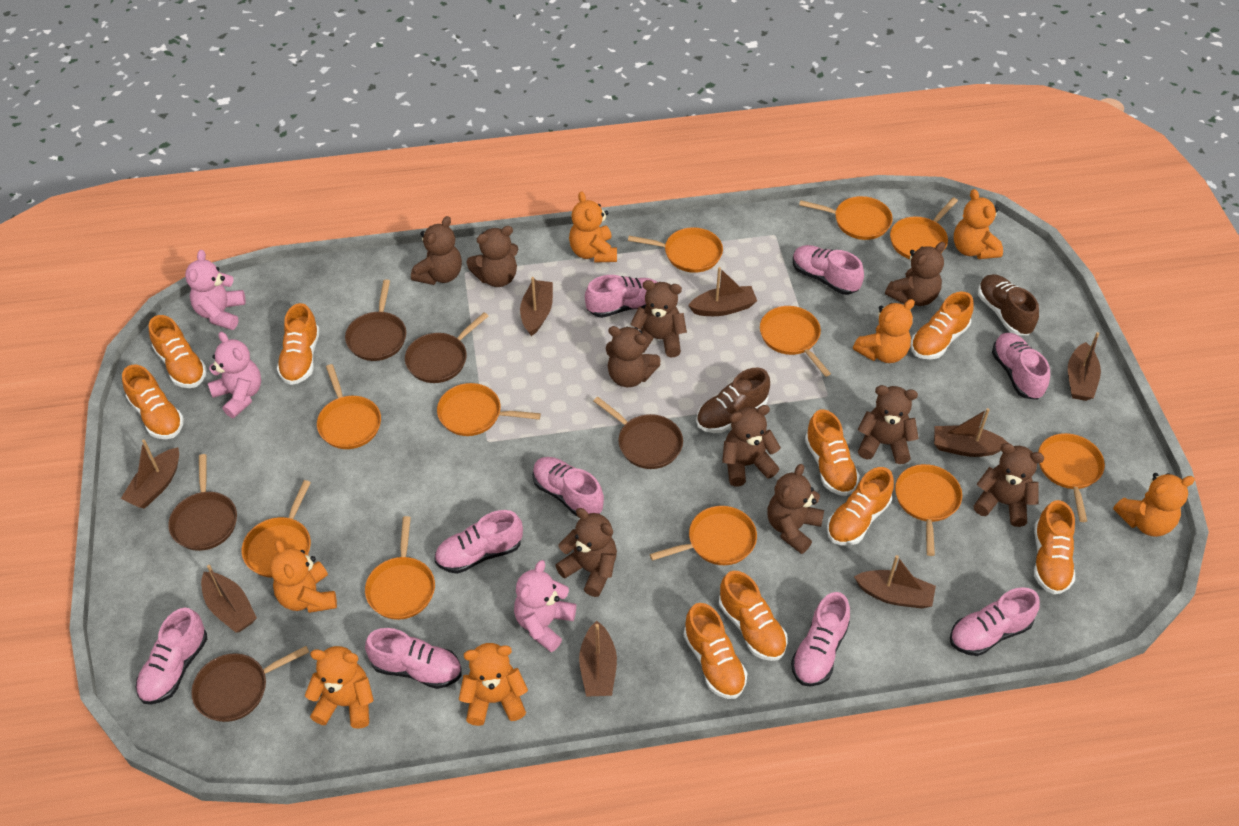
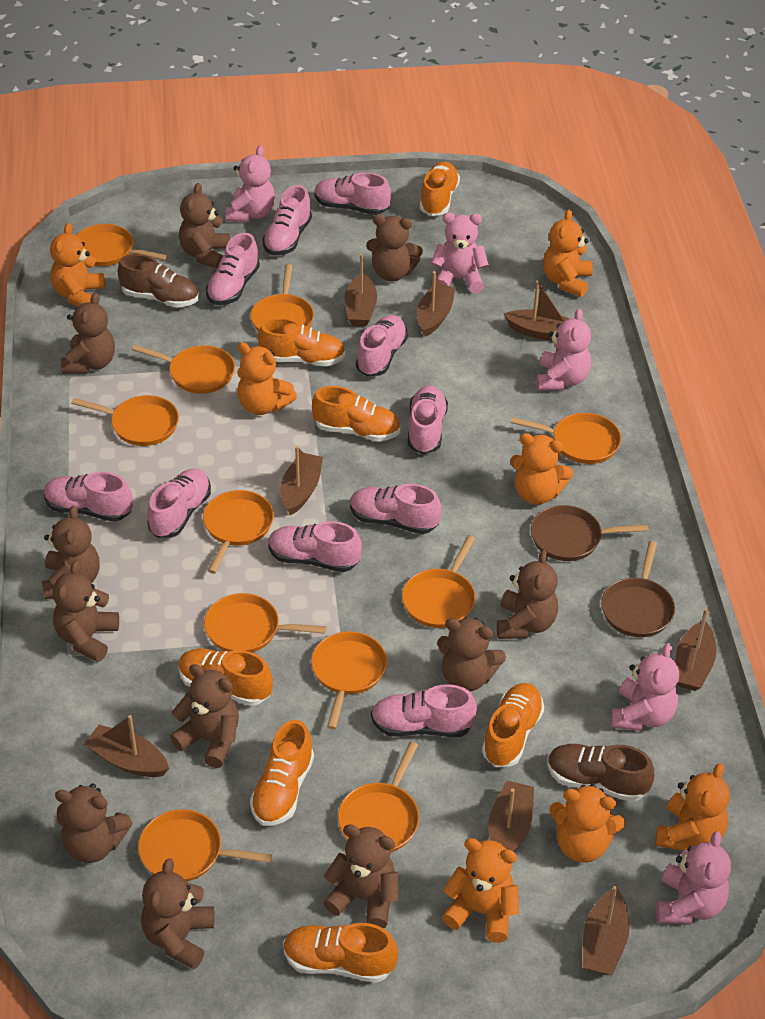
brown pan: [168,454,237,551] [191,646,309,722] [345,279,406,361] [405,312,488,383] [594,397,683,469] = 5 -> [531,505,648,561] [601,541,675,637] = 2
brown teddy bear: [411,216,462,285] [466,226,518,287] [555,508,617,597] [606,326,661,387] [630,280,687,357] [722,405,781,486] [767,464,824,554] [858,385,919,464] [885,242,945,306] [973,443,1044,527] = 10 -> [42,506,100,599] [53,561,119,662] [55,784,132,863] [61,292,115,374] [141,858,214,969] [170,664,239,768] [179,183,230,269] [323,824,399,928] [366,214,423,281] [437,618,506,691] [497,550,558,639] = 11
orange shoe: [122,365,184,439] [149,315,207,388] [277,303,320,385] [683,603,747,699] [719,571,788,661] [805,409,860,496] [827,467,894,546] [911,292,974,359] [1034,500,1075,595] = 9 -> [178,648,273,706] [250,720,314,826] [258,318,345,366] [283,923,398,982] [312,386,400,442] [420,162,460,216] [482,683,544,767] = 7
pink shoe: [136,607,207,704] [365,628,461,689] [434,510,523,574] [533,457,604,517] [585,275,657,318] [791,592,850,687] [793,245,864,295] [950,587,1040,656] [992,333,1050,400] = 9 -> [44,472,133,522] [147,468,211,538] [206,233,260,305] [262,185,312,255] [268,521,362,572] [315,172,391,215] [350,484,442,534] [356,315,408,376] [371,684,477,737] [408,385,448,454] = 10
pink teddy bear: [185,250,246,330] [208,332,261,418] [514,560,576,652] = 3 -> [226,146,275,222] [431,212,489,293] [537,309,591,391] [611,643,679,731] [656,831,731,924] = 5

